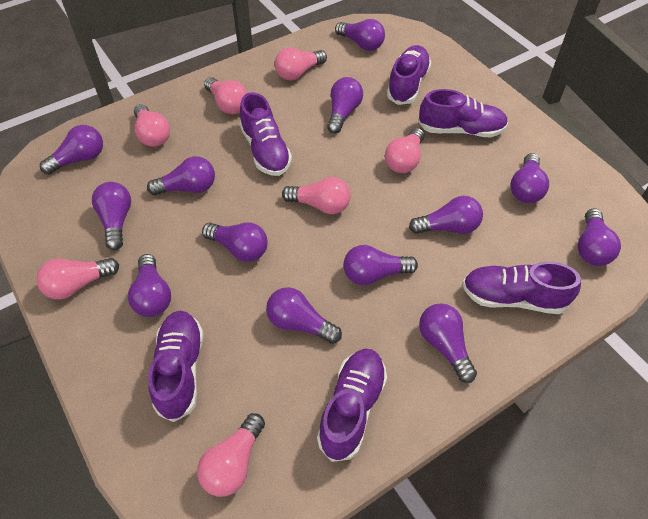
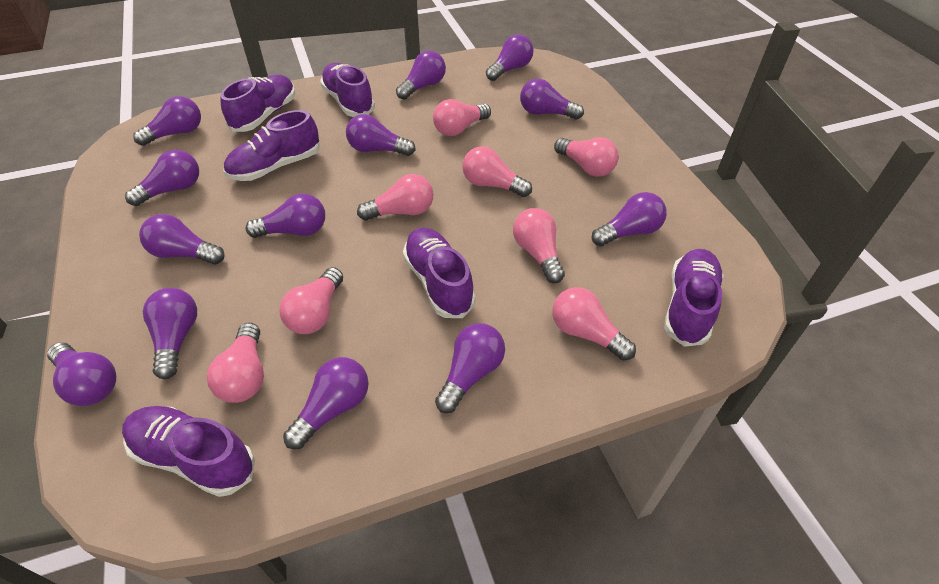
pink light bulb: [36,258,119,299] [134,104,170,147] [197,413,265,497] [204,77,247,114] [275,48,327,80] [282,177,351,214] [385,128,424,173] = 7 -> [207,323,264,403] [279,267,343,334] [357,174,434,221] [433,99,491,136] [462,146,532,197] [513,208,565,283] [552,287,636,361] [554,137,619,177] = 8

